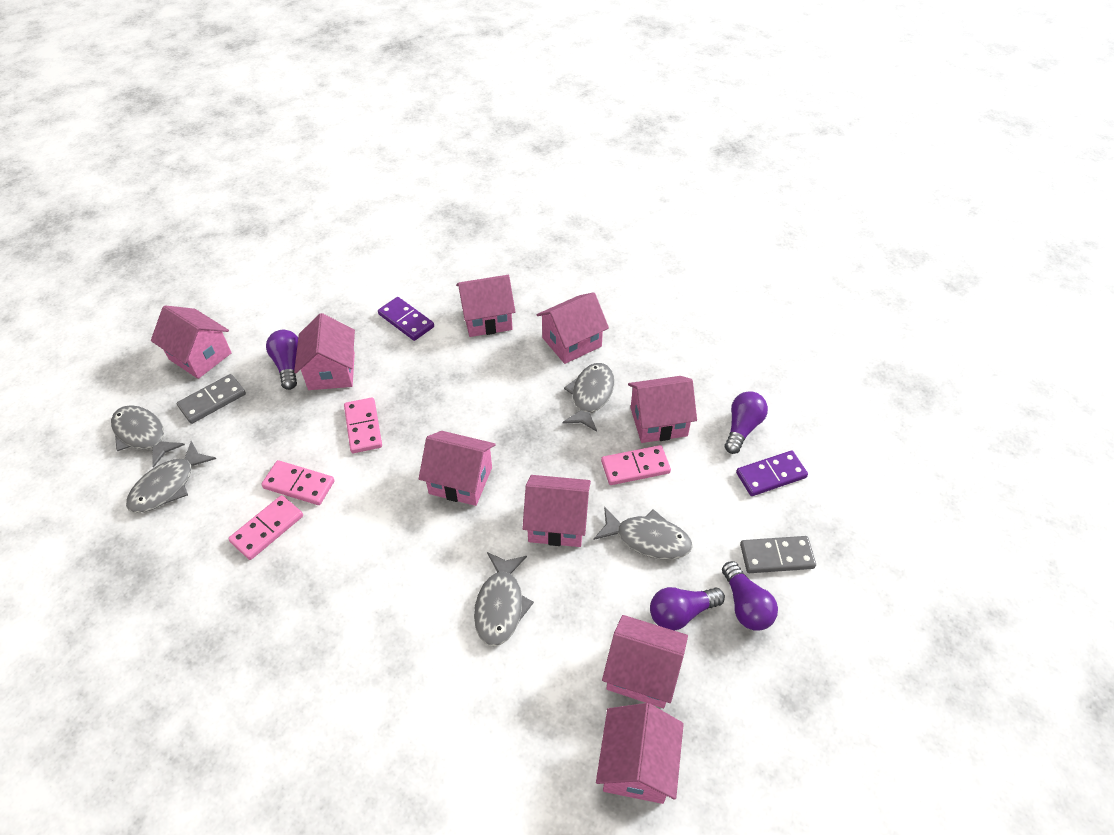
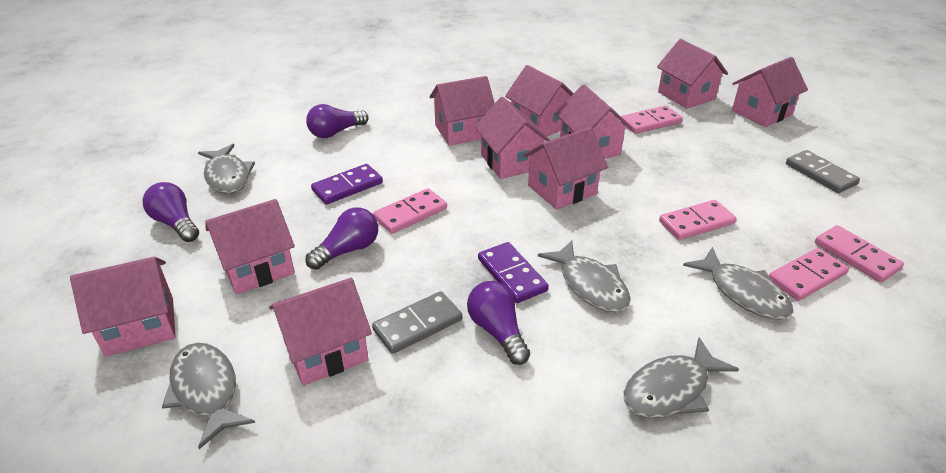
pink domino: [228,495,303,560] [261,460,334,505] [344,397,382,453] [601,445,671,485] = 4 -> [373,188,447,234] [620,105,683,134] [659,200,737,240] [769,248,849,301] [815,225,904,282] = 5
pink house: [151,305,232,379] [294,313,355,390] [419,431,496,506] [456,275,515,337] [522,475,591,547] [536,292,609,364] [596,703,684,804] [602,615,688,708] [628,376,697,443] = 9 -> [70,257,176,357] [206,199,295,294] [269,278,372,386] [430,76,495,146] [475,97,550,179] [505,65,574,136] [523,127,608,210] [556,84,632,159] [657,39,728,109] [732,57,808,127] = 10

